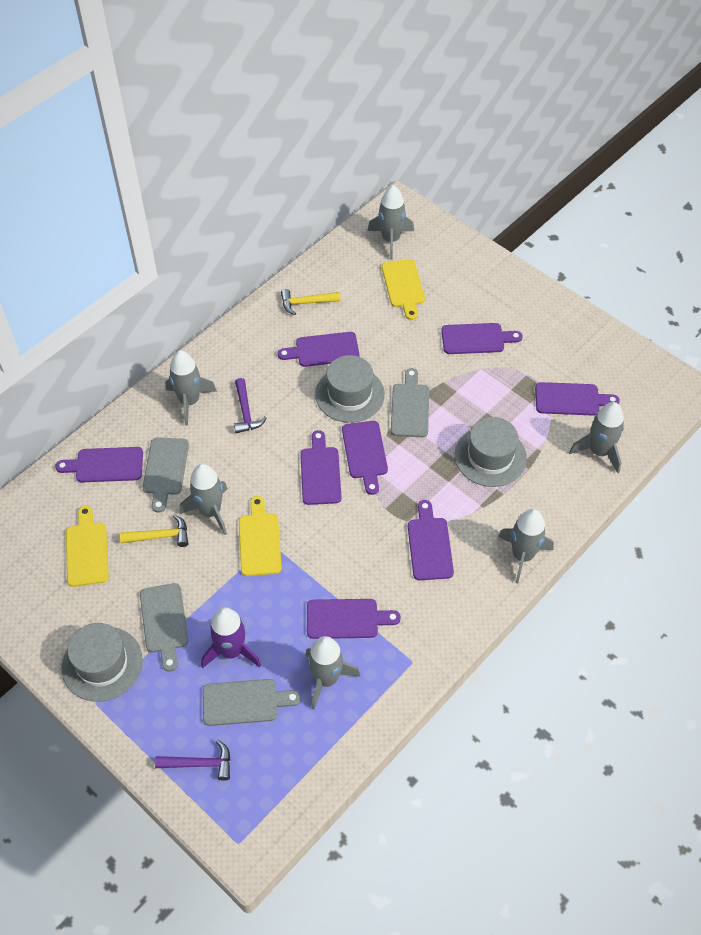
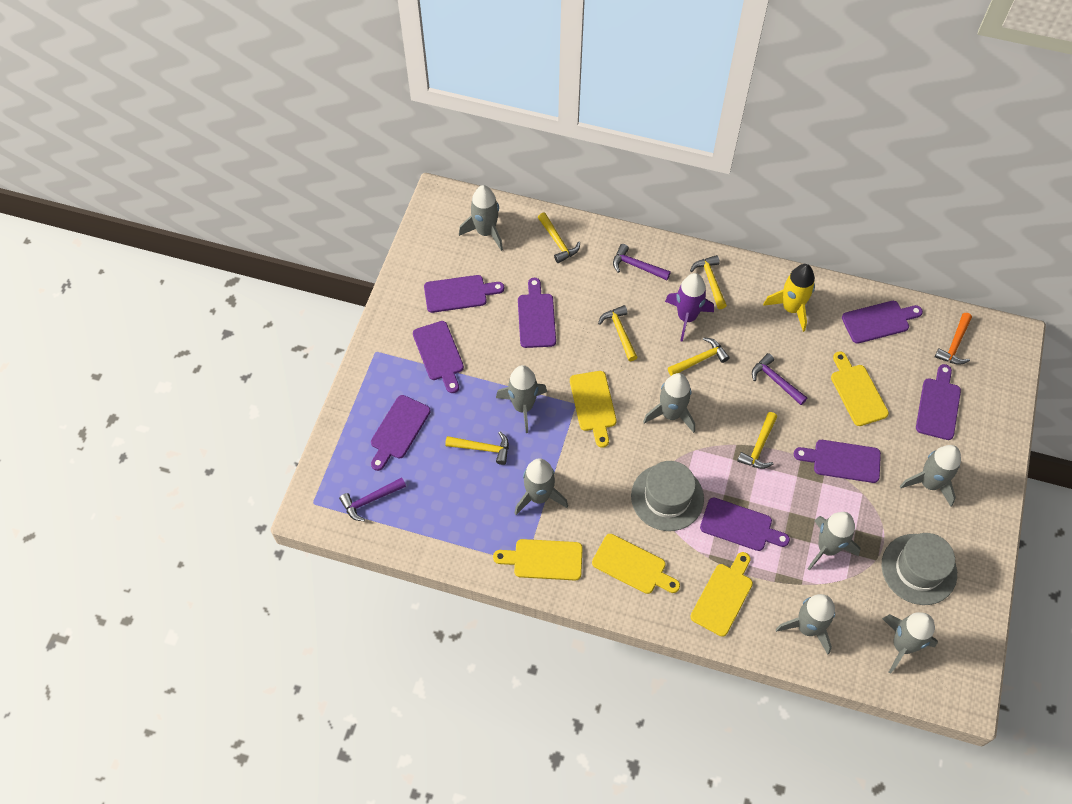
grey cutting board: [140,583,188,672] [143,437,189,513] [203,679,301,726] [391,368,429,437] = 4 -> none = 0
grey hat: [62,623,143,702] [315,355,385,423] [455,417,527,487] = 3 -> [631,461,704,531] [881,533,957,605] = 2
grey rocket: [165,350,217,426] [179,464,228,535] [305,636,360,709] [368,185,414,260] [498,509,554,584] [569,402,624,473] = 6 -> [459,185,503,251] [496,365,547,433] [514,458,568,515] [643,373,695,433] [776,594,835,654] [808,512,860,571] [882,612,938,674] [900,445,961,506] = 8
orange hammer: none = 0 -> [935,313,972,365] = 1
purple hammer: [155,740,231,781] [234,378,267,433] = 2 -> [339,477,406,521] [613,244,671,280] [752,353,807,405] = 3
yellow cutting board: [66,505,109,587] [239,496,282,576] [382,259,425,320] = 3 -> [493,539,583,580] [570,371,617,447] [592,534,680,594] [690,552,753,637] [831,351,889,426] = 5
yellow hammer: [120,515,188,547] [281,289,340,315] = 2 -> [445,431,509,465] [538,213,580,263] [598,305,638,361] [668,337,730,376] [690,255,727,309] [737,412,777,469] = 6
yellow rocket: none = 0 -> [763,264,815,332] = 1

